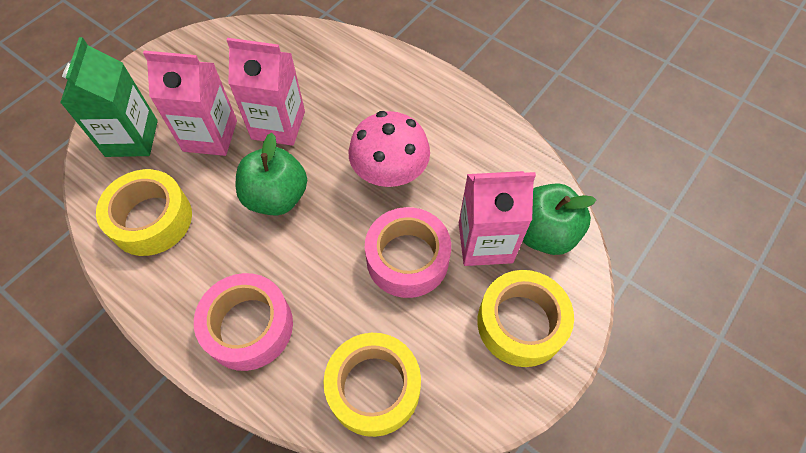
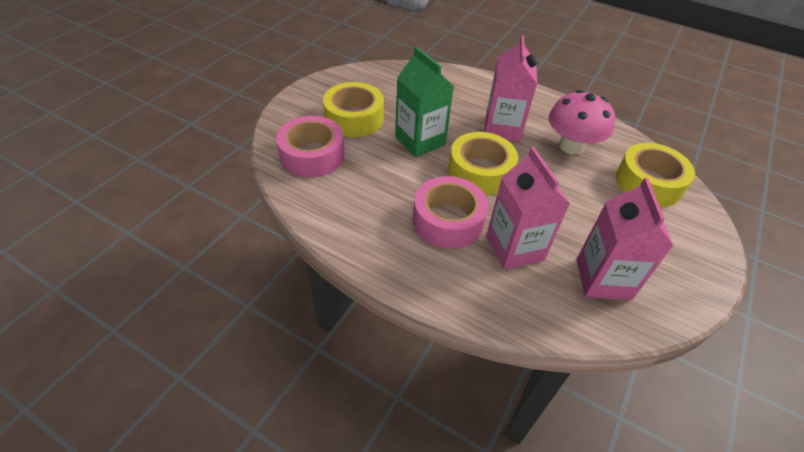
green apple: [236,133,307,216] [522,183,596,255] = 2 -> none = 0

